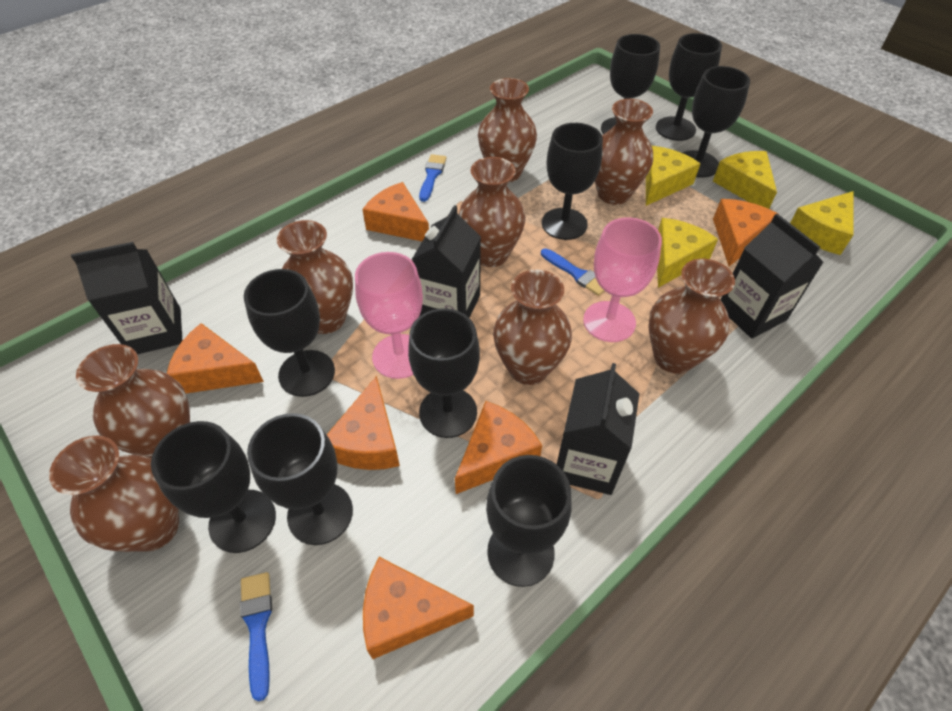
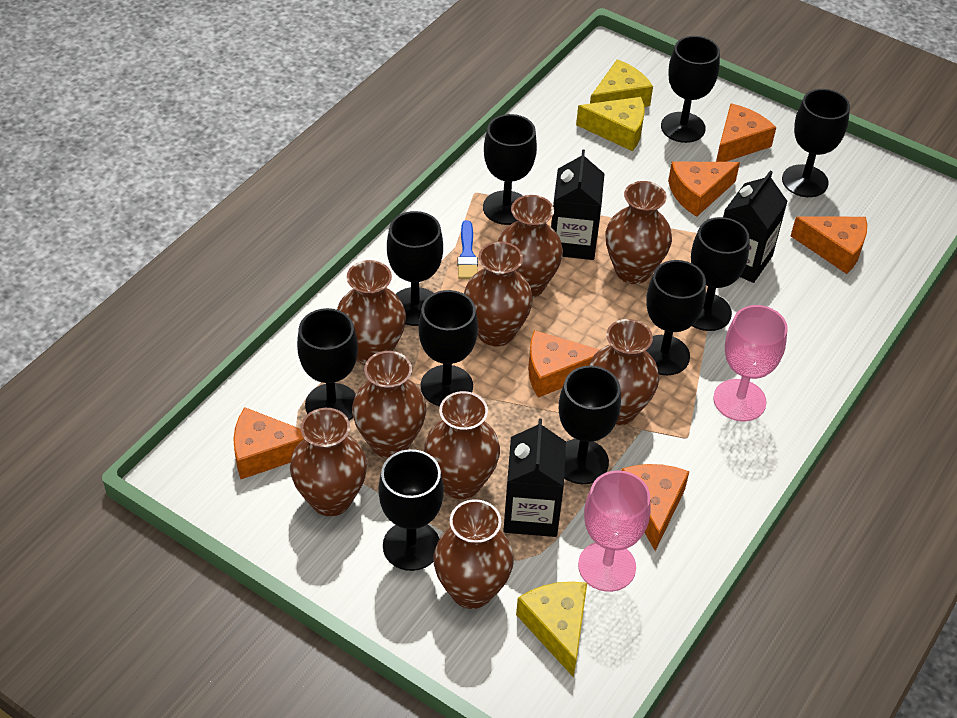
black carton: [71,242,182,354] [412,205,481,318] [557,363,640,495] [720,214,824,339] = 4 -> [503,419,566,537] [551,149,604,260] [723,171,788,283] = 3
black goblet: [151,421,276,553] [244,269,335,397] [247,413,353,545] [408,308,480,438] [486,455,572,587] [542,123,603,240] [601,34,660,134] [656,33,722,141] [683,66,750,178] = 9 -> [297,308,358,421] [378,449,444,571] [387,211,443,326] [419,290,478,406] [483,114,537,225] [559,366,621,484] [646,260,706,375] [661,36,720,143] [691,217,750,331] [782,89,850,197] = 10
blue brush: [240,572,272,701] [419,154,446,202] [541,248,605,296] = 3 -> [457,220,478,279] = 1
brown vase: [49,435,179,552] [76,344,190,459] [277,220,353,334] [459,157,526,267] [478,78,537,182] [493,269,572,385] [595,99,653,205] [648,259,735,374] = 8 -> [290,408,367,516] [337,260,406,365] [352,351,426,458] [424,391,500,499] [433,499,514,609] [464,241,533,347] [497,195,563,298] [588,319,659,425] [606,181,672,284] = 9
yellow cheese: [646,146,701,206] [657,218,718,288] [713,151,777,209] [790,191,854,255] = 4 -> [516,582,587,678] [576,97,645,151] [590,59,653,107] = 3

